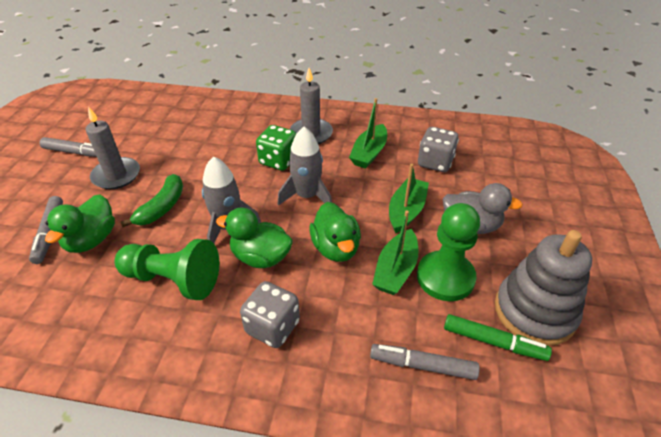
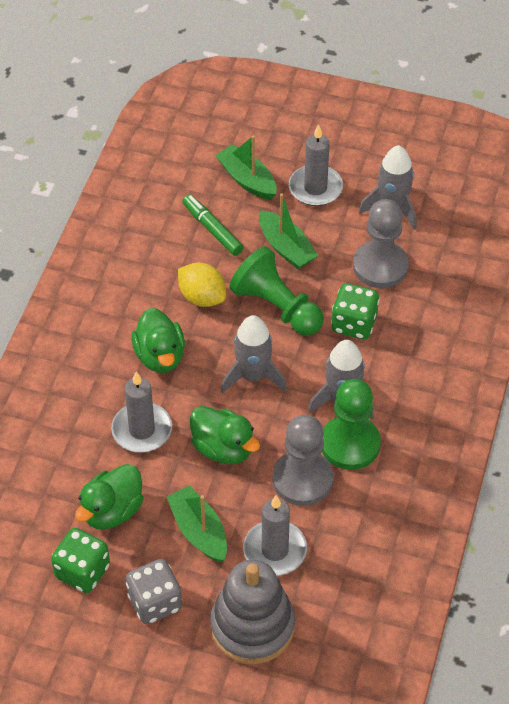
green banana: [120,174,183,227] = 1 -> none = 0
green dice: [256,125,296,171] = 1 -> [51,528,110,593] [331,283,380,339] = 2
grey candle: [85,106,140,189] [290,68,333,144] = 2 -> [111,371,172,452] [243,495,307,576] [289,124,343,206] = 3
grey dice: [240,281,300,348] [418,127,459,172] = 2 -> [126,559,182,624] = 1
grey duck: [443,183,523,234] = 1 -> none = 0
grey marker: [29,196,63,264] [40,137,97,157] [370,344,480,380] = 3 -> none = 0
grey pawn: none = 0 -> [272,415,333,506] [353,199,409,288] = 2
grey rocket: [202,156,261,243] [278,127,332,206] = 2 -> [221,315,287,393] [308,340,374,420] [359,145,417,230] = 3
yellow lemon: none = 0 -> [178,263,226,307] = 1

